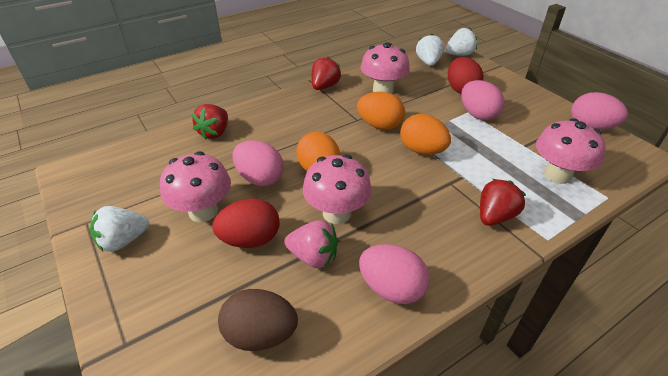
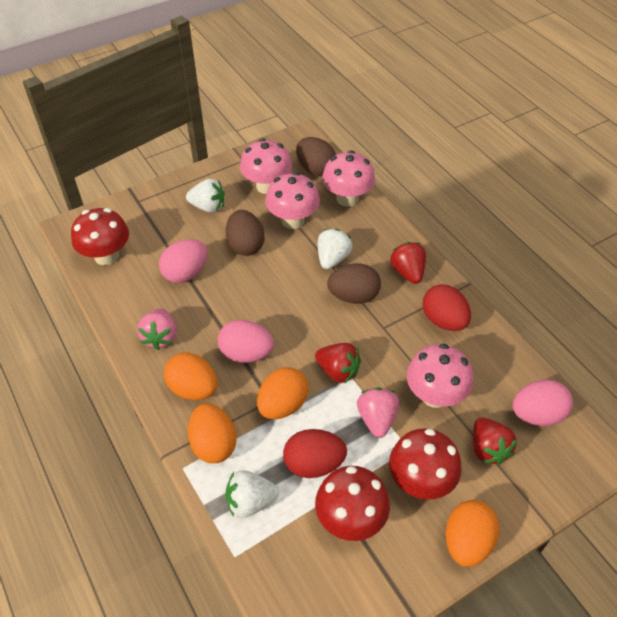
brown egg: [218,289,298,351] = 1 -> [226,210,264,256] [296,137,336,176] [327,263,381,304] = 3
orange egg: [296,132,341,171] [357,92,405,130] [400,114,451,155] = 3 -> [164,353,218,400] [188,403,237,463] [257,367,309,419] [445,500,499,567] = 4
pink egg: [232,140,284,186] [359,244,430,304] [461,80,505,120] [571,92,628,130] = 4 -> [159,239,207,283] [218,320,274,363] [513,380,573,426] = 3
pink strawberry: [284,220,338,268] = 1 -> [137,308,177,350] [357,387,399,438] = 2
red mushroom: none = 0 -> [71,208,129,266] [315,466,390,541] [389,429,462,500] = 3

